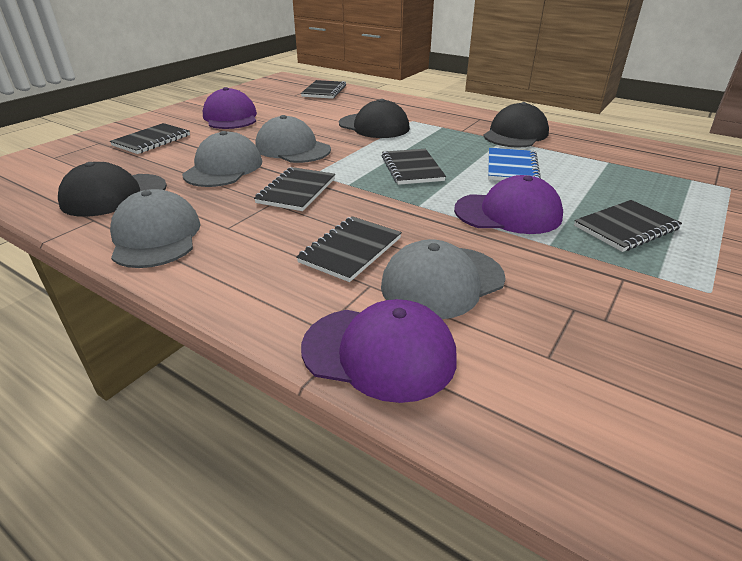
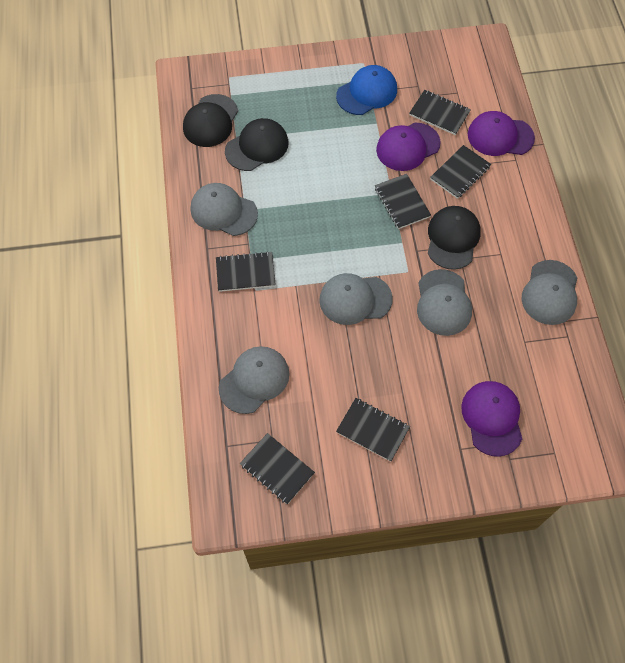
blue cap: none = 0 -> [336,65,397,115] = 1
blue notebook: [488,148,541,181] = 1 -> none = 0
grey cap: [110,189,201,268] [182,131,262,187] [256,115,331,163] [381,239,506,319] = 4 -> [191,183,258,236] [219,346,290,414] [319,273,393,325] [417,269,472,336] [521,260,577,325] = 5

